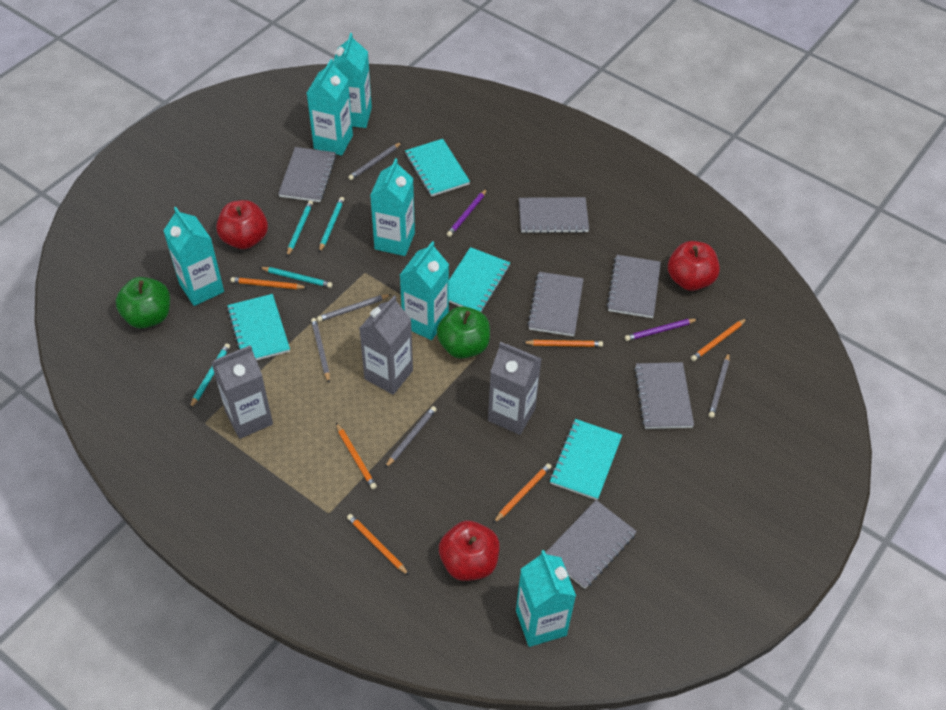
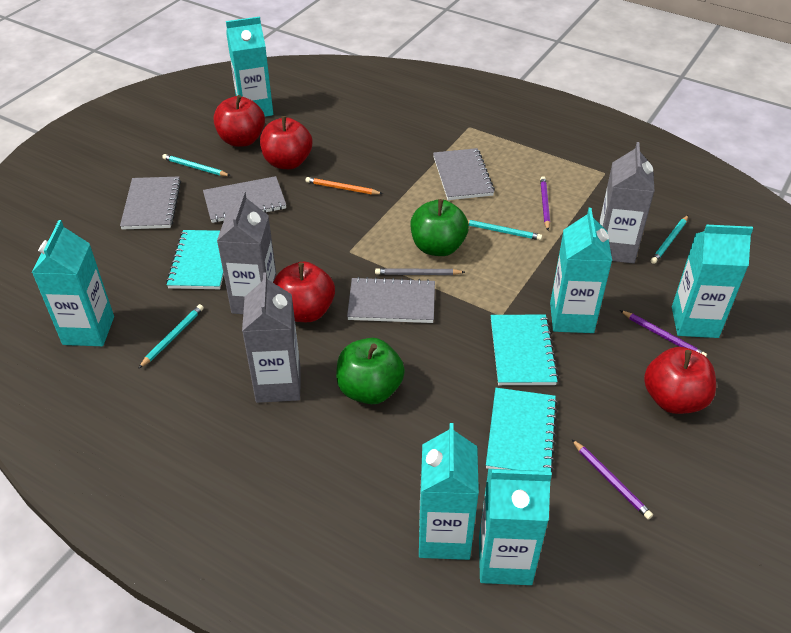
grey notebook: [278,147,336,202] [519,197,589,233] [527,272,584,336] [546,500,637,589] [607,255,661,318] [634,362,694,429] = 6 -> [120,177,181,230] [203,176,286,223] [347,277,435,323] [433,148,495,200] = 4
grey pencil: [311,318,330,382] [317,294,392,322] [348,142,402,180] [385,406,437,468] [709,353,729,418] = 5 -> [375,268,465,275] = 1
orange pencil: [231,277,308,289] [336,423,377,489] [347,514,409,575] [493,463,552,523] [522,340,603,347] [691,318,747,361] = 6 -> [305,177,383,195] = 1
purple pencil: [447,189,487,237] [625,319,698,341] = 2 -> [540,176,550,230] [572,440,653,520] [620,310,707,357] = 3
red apple: [216,200,268,249] [439,520,500,581] [668,241,720,291] = 3 -> [213,95,265,147] [260,116,312,169] [273,261,335,322] [644,347,716,414] = 4
turquoise notebook: [227,294,290,360] [405,139,470,196] [449,247,510,312] [550,419,622,500] = 4 -> [166,230,224,289] [486,388,558,472] [491,315,559,385] = 3

